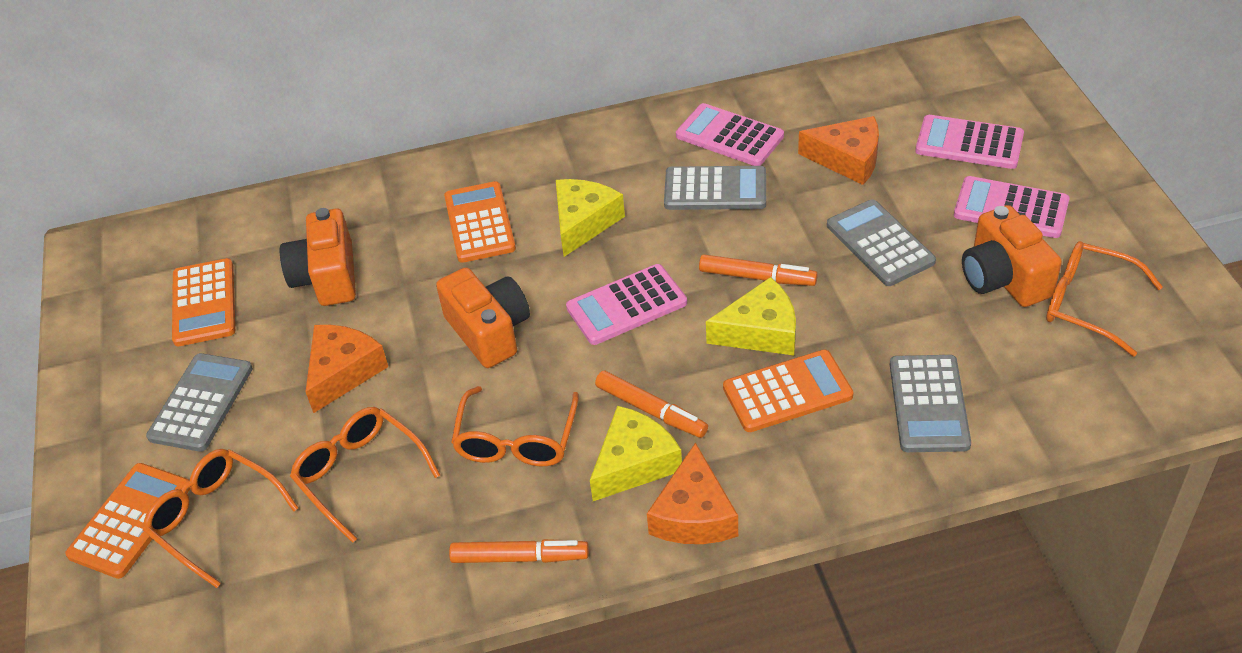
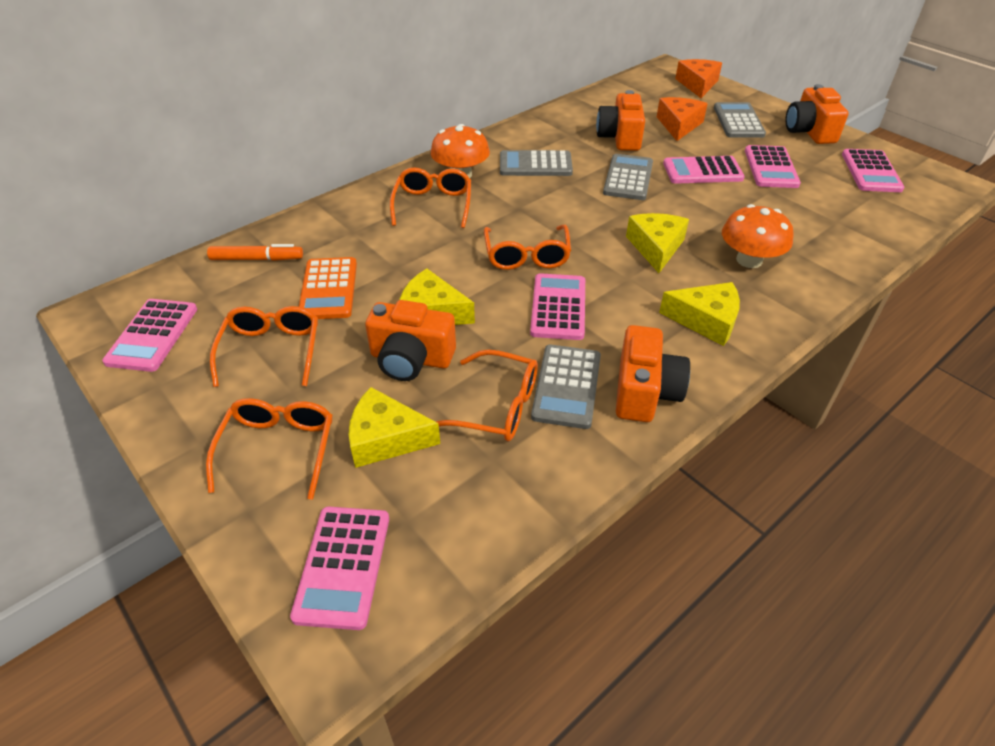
orange calculator: [65,463,190,579] [172,258,235,346] [444,181,516,263] [723,350,853,432] = 4 -> [299,257,357,319] = 1
orange camera: [280,208,356,306] [436,267,530,368] [962,205,1062,307] = 3 -> [365,300,456,381] [596,90,645,151] [616,325,690,422] [786,84,849,144] = 4
orange cheese: [305,325,388,413] [647,442,738,544] [798,116,879,185] = 3 -> [657,97,708,141] [675,59,722,98] = 2
orange glasses: [143,449,298,588] [290,407,440,543] [451,386,579,466] [1046,241,1163,357] = 4 -> [206,398,333,500] [210,306,318,387] [390,167,471,228] [435,349,538,441] [484,225,571,270] = 5
orange marker: [449,539,589,563] [595,371,708,438] [699,254,818,286] = 3 -> [207,244,303,261] = 1
orange mushroom: none = 0 -> [431,124,490,178] [722,204,794,268] = 2
pink calculator: [566,264,687,345] [676,103,784,166] [915,115,1024,169] [954,176,1070,238] = 4 -> [102,299,197,372] [290,507,389,630] [530,273,585,340] [663,156,745,184] [745,145,801,188] [842,149,905,192] = 6
yellow cheese: [556,179,625,257] [590,406,682,501] [706,277,796,355] = 3 -> [349,387,440,468] [400,269,475,325] [626,213,689,273] [659,282,740,346] = 4

